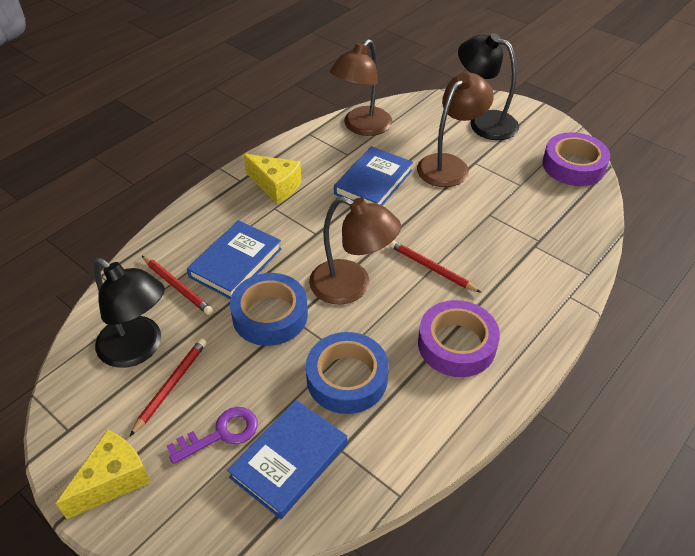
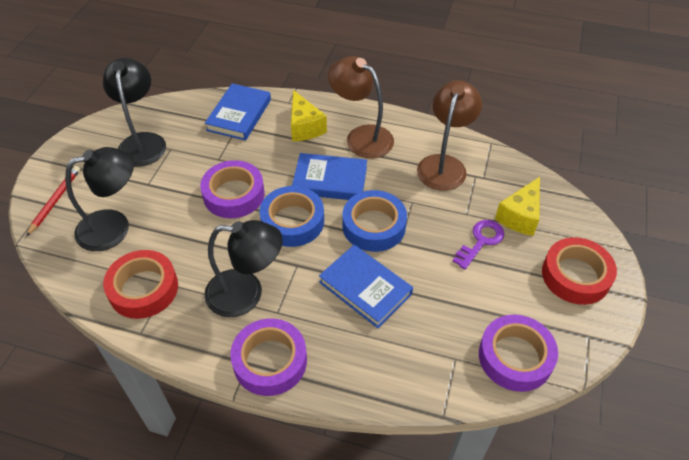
black lamp: [94,258,165,368] [458,33,519,140] = 2 -> [65,147,134,251] [103,58,166,167] [204,220,283,317] = 3
brown lamp: [309,196,401,305] [330,39,392,136] [417,72,494,187] = 3 -> [328,56,394,158] [417,80,482,191] = 2
purple tape: [418,300,500,377] [542,132,610,186] = 2 -> [200,160,265,218] [230,318,307,396] [479,315,558,392] = 3
red pencil: [130,338,207,436] [142,256,213,315] [389,240,482,293] = 3 -> [26,166,80,236] = 1
red tape: none = 0 -> [103,250,178,319] [542,237,617,305] = 2

